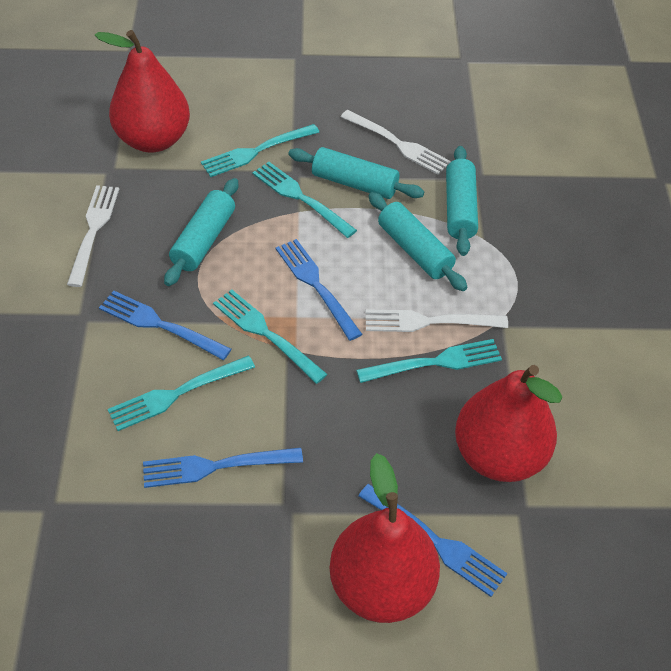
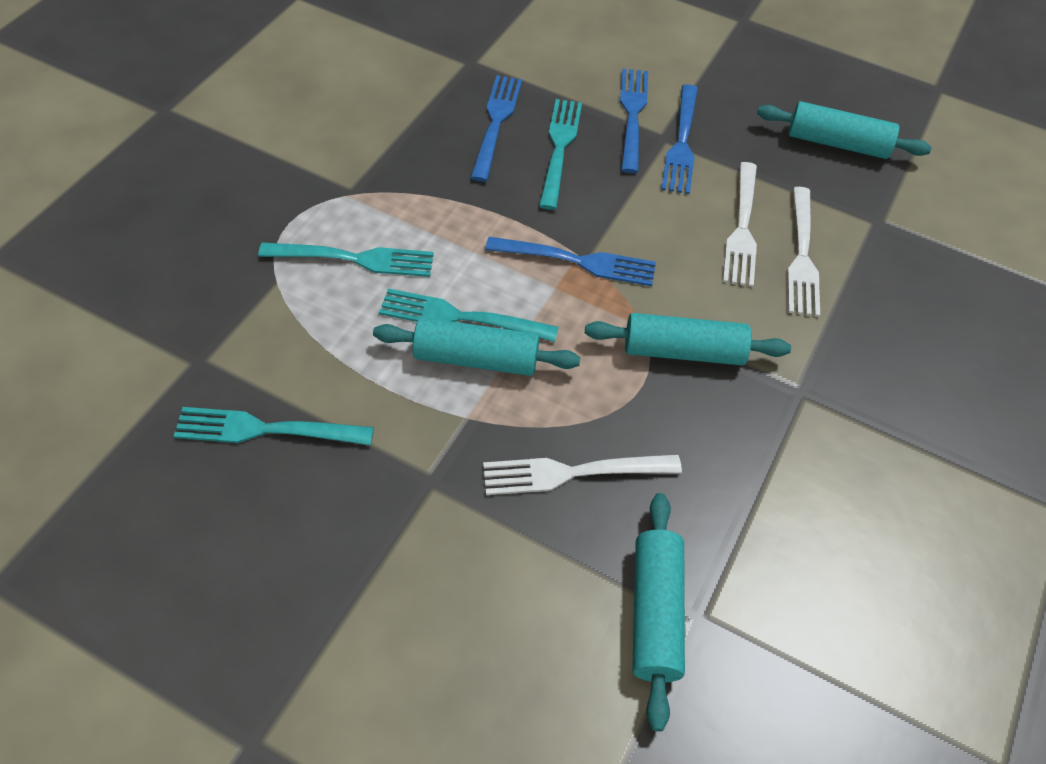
red pear: [95,30,190,152] [330,453,440,623] [455,365,562,482] = 3 -> none = 0
turquoise fork: [108,356,255,431] [201,124,319,177] [213,289,328,384] [252,162,357,238] [356,339,502,383] = 5 -> [174,407,374,446] [258,243,434,277] [379,288,559,342] [539,99,582,210] = 4

